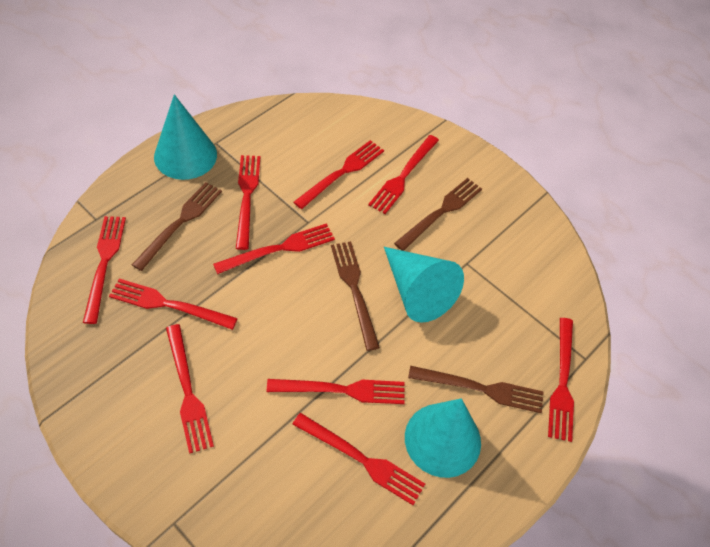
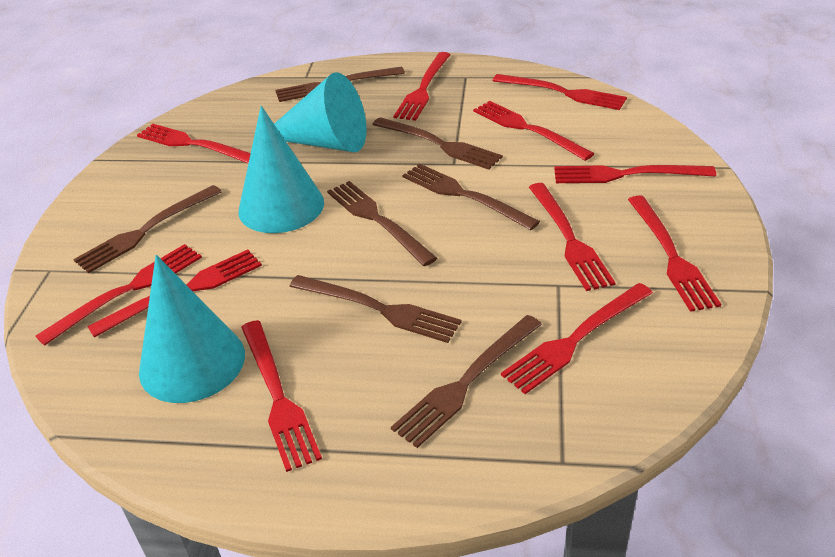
brown fork: [132,182,222,271] [331,241,380,351] [394,178,482,251] [408,366,544,413] = 4 -> [73,185,222,273] [275,66,405,102] [289,275,462,343] [327,181,437,266] [372,117,503,170] [391,315,542,448] [402,164,540,230] = 7
red fork: [83,216,126,324] [109,279,238,330] [166,324,214,454] [213,223,335,274] [236,155,261,250] [267,379,405,404] [292,413,425,505] [294,140,384,209] [368,135,439,214] [548,318,574,442] = 10 -> [35,244,202,346] [87,249,262,338] [137,124,251,163] [241,320,322,472] [393,52,451,121] [473,101,594,161] [492,74,627,110] [501,283,653,394] [529,183,616,291] [554,165,716,183] [628,196,721,312] = 11

